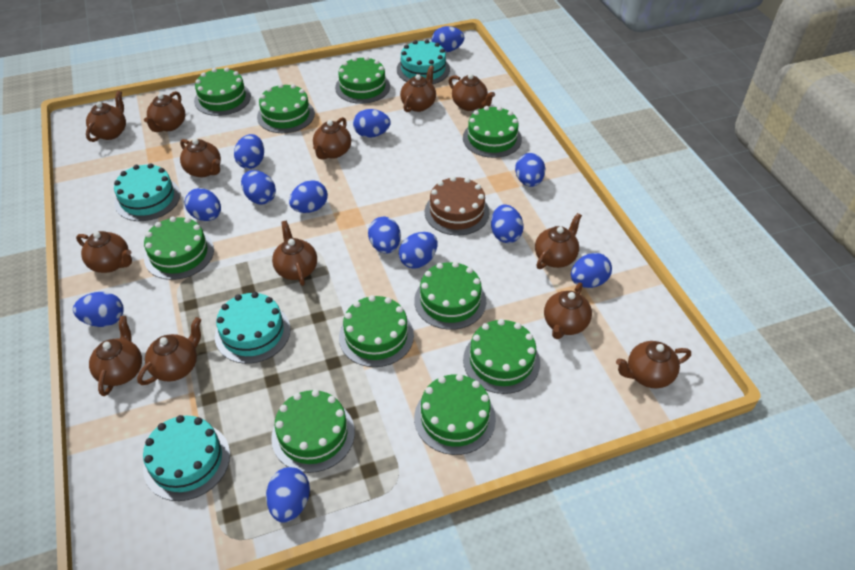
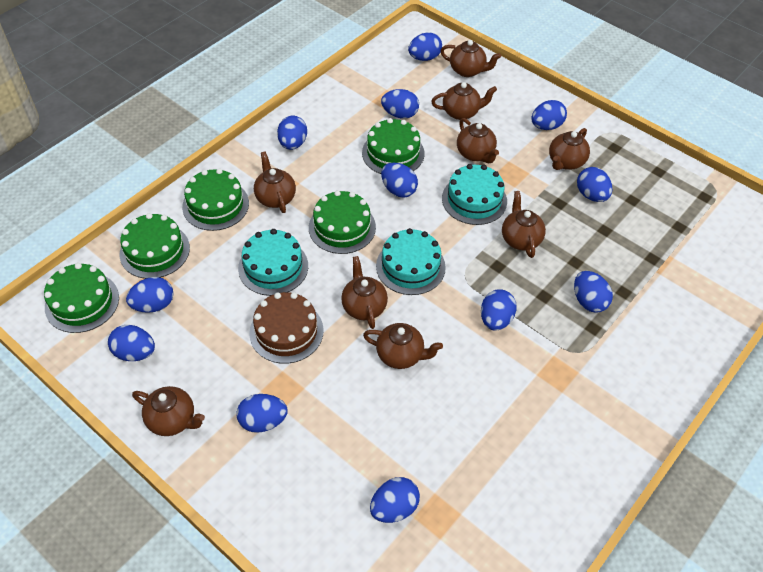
blue egg: [73,292,124,327] [185,188,221,221] [234,134,264,169] [241,170,276,205] [266,467,310,523] [289,180,328,213] [353,109,391,138] [368,217,401,254] [399,232,438,269] [432,26,464,52] [491,204,524,243] [515,153,545,187] [571,253,612,288] = 13 -> [108,325,155,361] [126,277,174,313] [236,394,288,433] [277,116,307,150] [370,477,420,523] [381,89,419,119] [381,163,418,198] [408,32,442,61] [481,289,517,331] [531,100,567,130] [574,271,613,313] [577,167,612,202] = 12
brown teapot: [76,231,132,273] [86,91,126,142] [89,316,142,396] [137,317,201,385] [144,91,186,132] [180,138,221,177] [272,221,317,286] [313,117,351,160] [400,65,436,112] [449,74,495,111] [535,213,582,269] [544,283,592,339] [616,341,691,388] = 13 -> [132,386,205,436] [254,151,296,213] [341,256,388,329] [363,323,443,369] [431,82,497,120] [441,40,501,77] [457,118,499,163] [502,191,546,258] [549,128,590,170] = 9
green cake: [144,217,214,280] [194,67,251,116] [257,83,315,133] [271,390,355,473] [335,56,390,104] [339,295,414,367] [414,261,486,330] [414,374,496,455] [463,106,522,158] [463,319,540,394] = 10 -> [44,263,119,333] [120,213,190,279] [182,169,249,231] [309,190,376,254] [362,118,424,174] = 5
turquoise cake: [114,163,180,221] [143,415,230,501] [215,292,290,364] [397,40,450,84] = 4 -> [238,229,308,296] [376,228,446,295] [442,164,507,225] = 3

